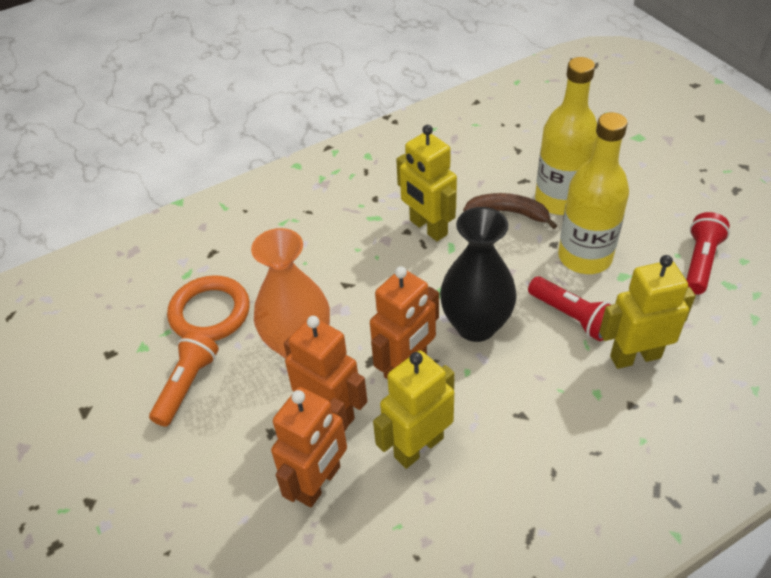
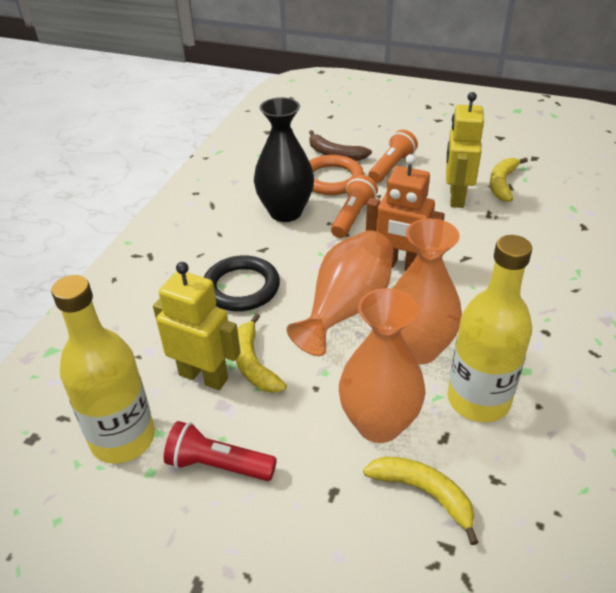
black ring: none = 0 -> [204,255,280,311] = 1
orange flashlight: [149,331,219,427] = 1 -> [331,175,378,238] [368,130,418,183] = 2
orange robot: [271,387,348,508] [284,316,367,426] [370,266,439,380] = 3 -> [366,154,445,271] = 1
orange vase: [251,228,330,359] = 1 -> [287,230,393,356] [339,288,426,443] [392,218,462,365] = 3
red flashlight: [528,276,611,341] [686,212,730,295] = 2 -> [164,421,277,481] = 1
yellow banana: none = 0 -> [236,313,287,393] [363,456,479,545] [490,158,528,202] = 3
yellow robot: [373,350,455,469] [396,125,457,241] [599,255,696,369] = 3 -> [153,262,241,390] [446,92,484,208] = 2

